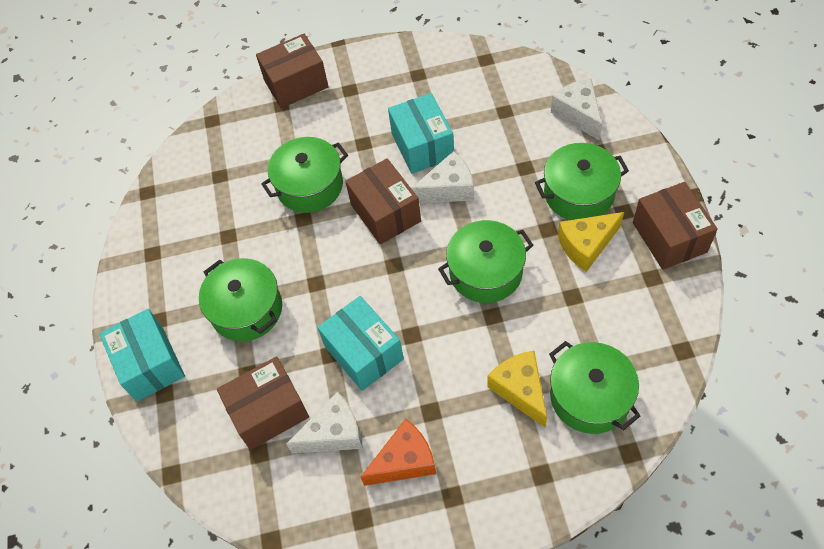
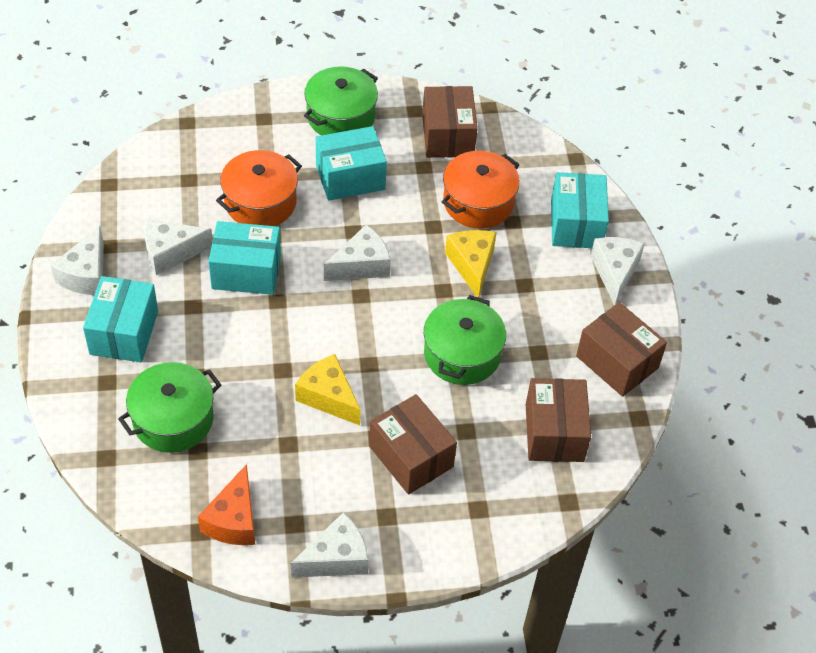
green pot: [199,258,282,341] [261,137,348,213] [438,220,533,303] [535,143,629,220] [549,341,640,434] = 5 -> [118,362,221,453] [304,66,378,136] [424,295,506,385] = 3
orange pot: none = 0 -> [216,150,302,226] [442,151,520,229] = 2
turquoise box: [99,309,185,402] [317,296,404,391] [388,93,454,174] = 3 -> [83,276,158,362] [208,221,281,295] [316,126,387,201] [551,172,609,248] = 4
white cheese: [286,392,363,453] [411,151,474,203] [551,78,602,140] = 3 -> [51,226,104,295] [144,219,213,275] [291,512,369,577] [324,224,391,281] [591,237,645,305] = 5

